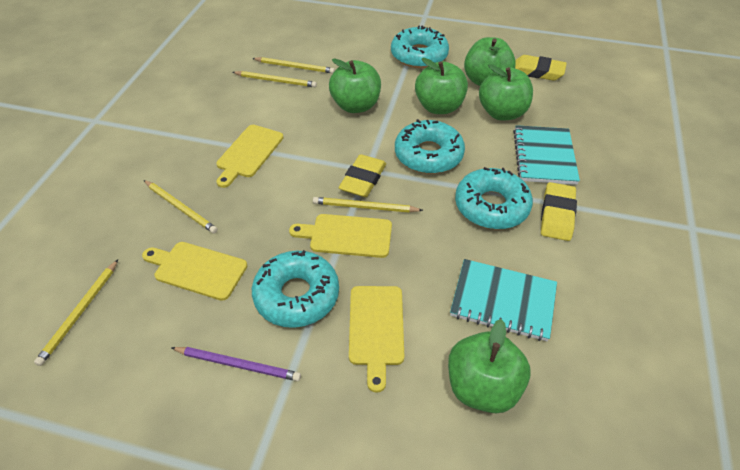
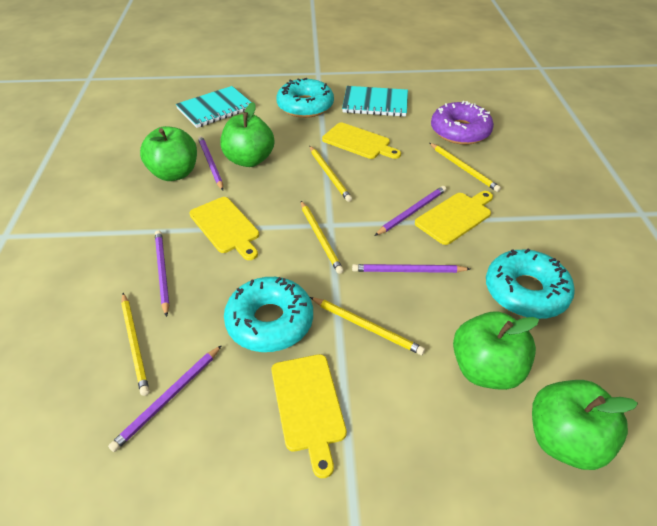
green apple: [329,58,381,113] [415,58,468,114] [448,319,530,413] [464,37,516,86] [479,64,533,120] = 5 -> [140,126,197,181] [220,102,275,167] [453,312,539,390] [532,380,638,470] = 4
purple donut: none = 0 -> [431,101,494,145] = 1
purple pencil: [171,347,301,381] = 1 -> [108,345,222,452] [155,231,169,317] [198,136,223,190] [352,264,470,273] [375,186,446,236] = 5
turquoise donut: [252,250,339,328] [391,26,449,68] [395,119,465,174] [455,167,533,229] = 4 -> [224,277,313,352] [276,78,334,118] [486,249,575,319] = 3
yellow eraser: [339,154,386,197] [515,55,567,81] [541,182,577,241] = 3 -> none = 0

